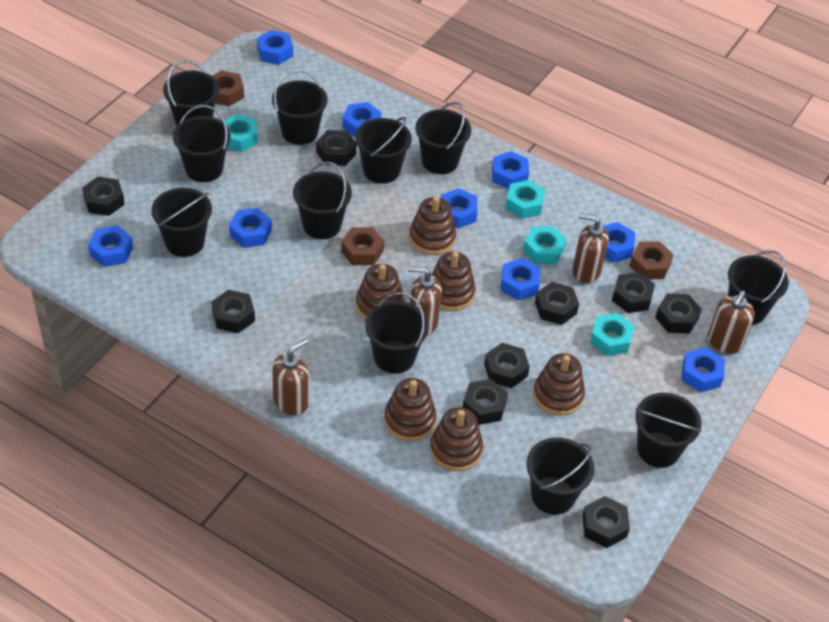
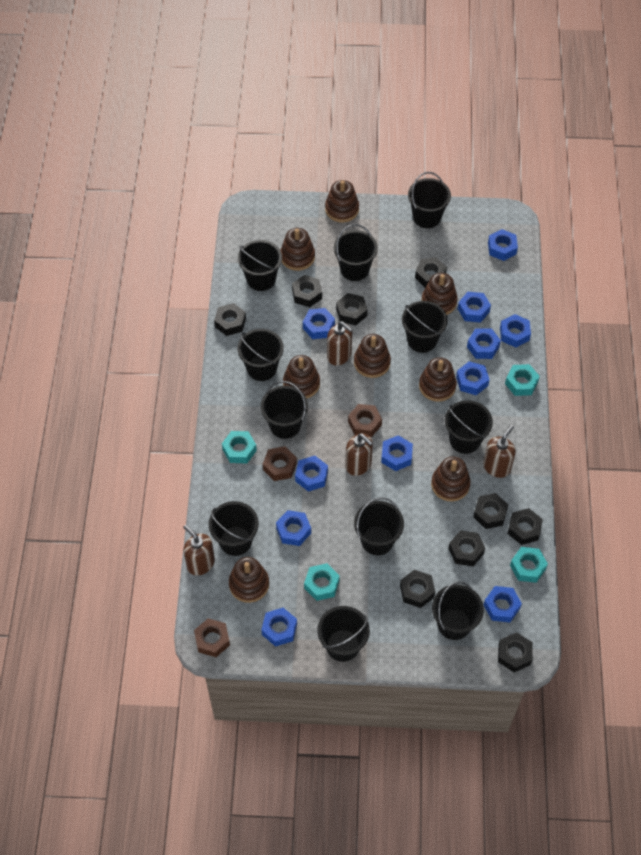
blue nut: [88,226,133,267] [229,208,272,248] [257,30,293,65] [342,102,381,137] [441,188,478,229] [492,151,529,189] [500,258,541,301] [603,222,635,263] [682,347,725,392] = 9 -> [261,608,297,647] [276,510,311,546] [295,456,328,492] [303,308,335,339] [381,435,413,471] [456,361,490,395] [458,292,491,323] [467,328,501,359] [484,586,522,623] [488,229,518,261] [500,314,531,348] = 11
brown stacking toy: [356,264,405,320] [384,378,437,441] [409,196,456,255] [430,407,483,471] [431,252,476,311] [533,353,585,416] = 6 -> [229,557,269,603] [280,228,315,271] [283,355,320,399] [325,180,359,222] [354,334,391,378] [419,357,457,402] [421,273,458,315] [431,456,471,502] = 8

